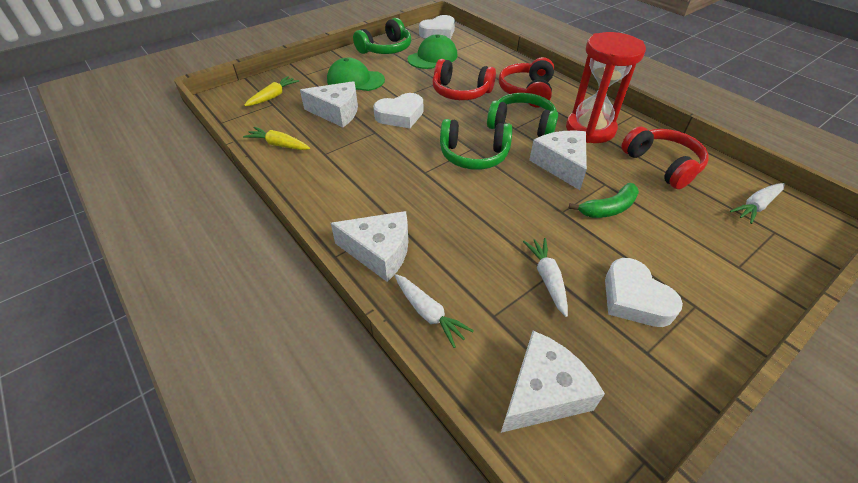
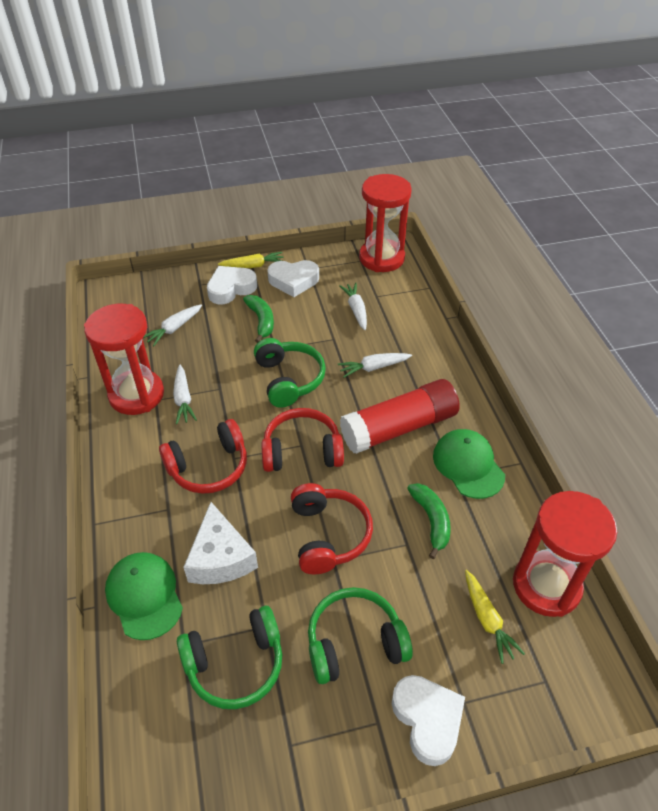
green banana: [569,183,639,218] = 1 -> [243,295,274,343] [407,483,451,559] = 2
red glue stick: none = 0 -> [340,379,460,454] = 1
red hourglass: [566,32,646,143] = 1 -> [84,304,164,415] [359,174,412,272] [513,491,617,617] = 3
white carrot: [394,274,474,348] [523,238,568,317] [730,183,785,224] = 3 -> [143,304,202,346] [173,365,197,424] [338,353,412,378] [339,283,367,330] = 4
white cheese: [300,81,358,127] [331,211,408,282] [501,331,605,433] [529,130,587,190] = 4 -> [183,502,258,584] = 1

